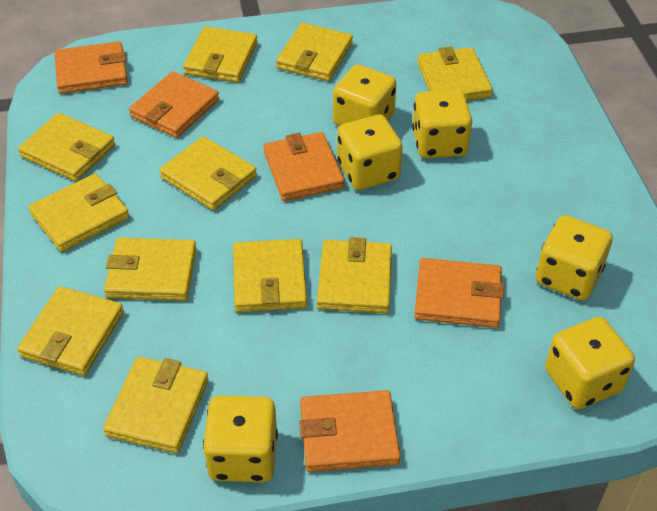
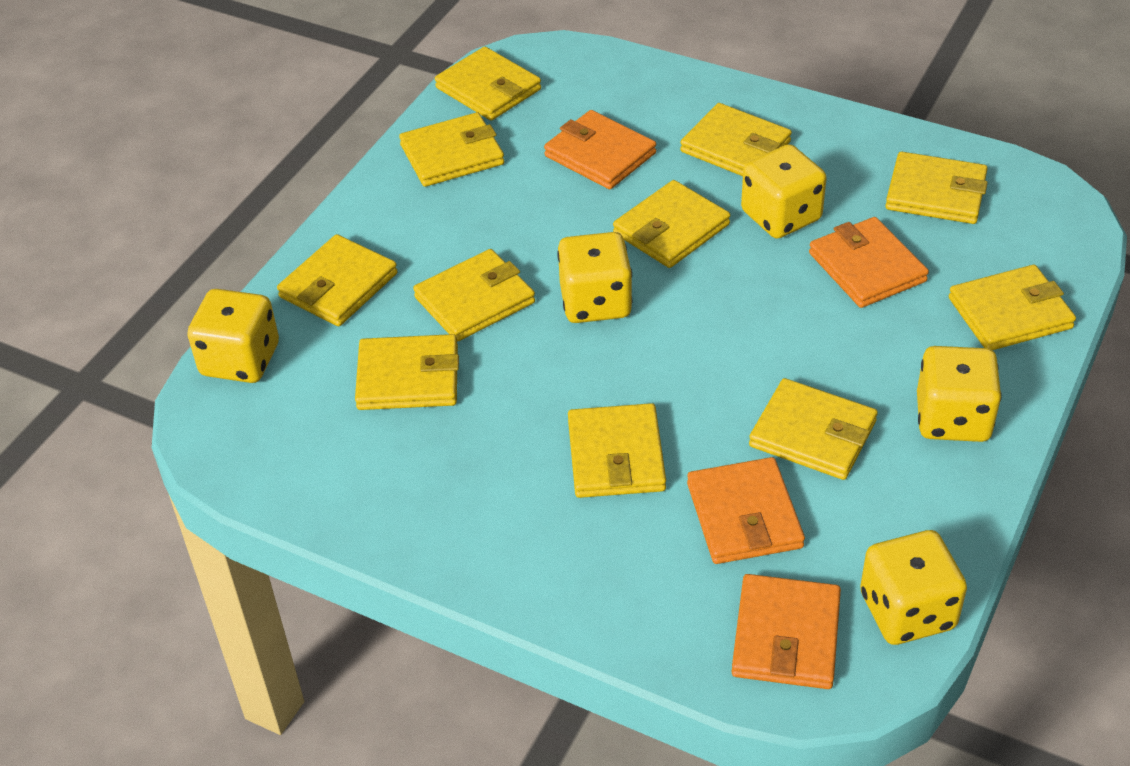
orange wallet: [55,41,128,94] [129,71,219,138] [263,132,344,201] [299,390,400,472] [414,258,504,328] = 5 -> [544,110,656,189] [687,457,805,564] [732,574,841,689] [809,217,929,308] = 4
yellow dice: [203,396,278,482] [333,64,397,126] [337,115,403,190] [412,90,472,158] [536,215,613,300] [545,317,635,409] = 6 -> [187,289,279,383] [557,232,632,323] [741,144,827,239] [860,530,967,645] [917,346,1002,442] = 5

